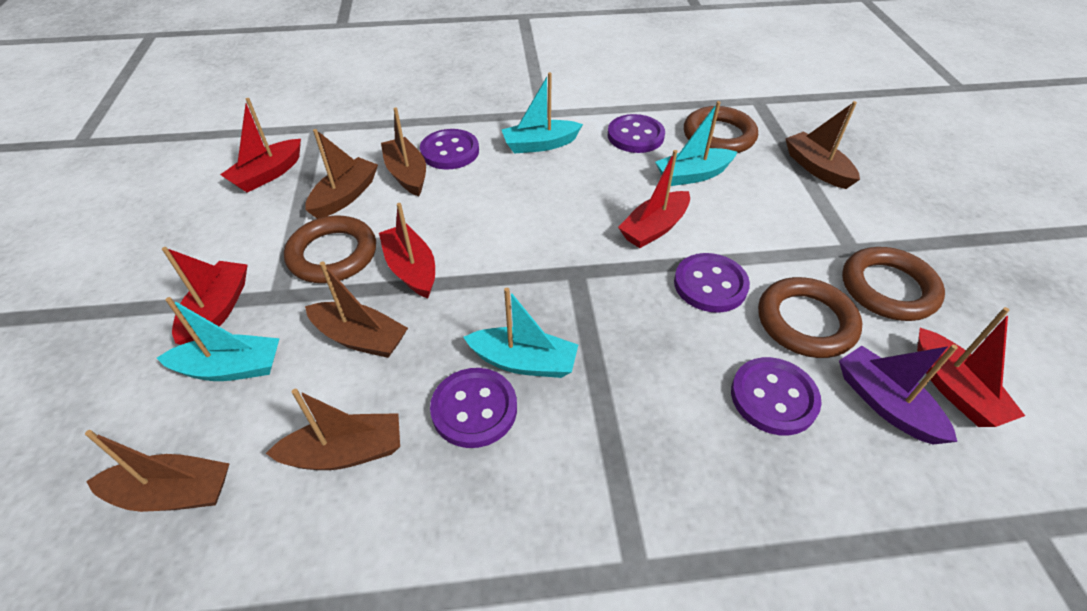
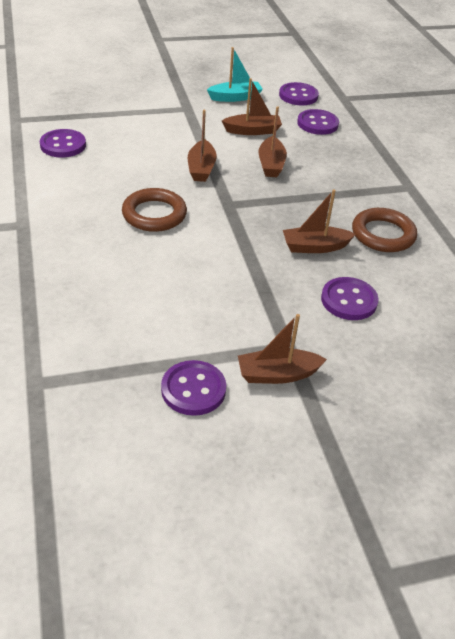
brown boat: [85,430,230,512] [266,389,400,470] [305,129,378,219] [305,262,408,358] [381,107,426,196] [785,101,860,189] = 6 -> [188,110,217,182] [222,78,282,135] [238,314,327,384] [258,106,287,177] [283,189,356,253] = 5
brown ring: [284,215,376,283] [684,106,758,153] [758,277,862,358] [842,247,945,321] = 4 -> [122,188,187,232] [352,208,417,252] = 2
purple boat: [839,344,958,444] = 1 -> none = 0
red boat: [162,247,248,345] [220,98,301,192] [379,203,435,298] [618,150,690,248] [917,307,1025,427] = 5 -> none = 0
turquoise boat: [157,297,280,381] [463,288,578,378] [502,72,583,154] [655,101,737,186] = 4 -> [207,47,263,102] = 1

